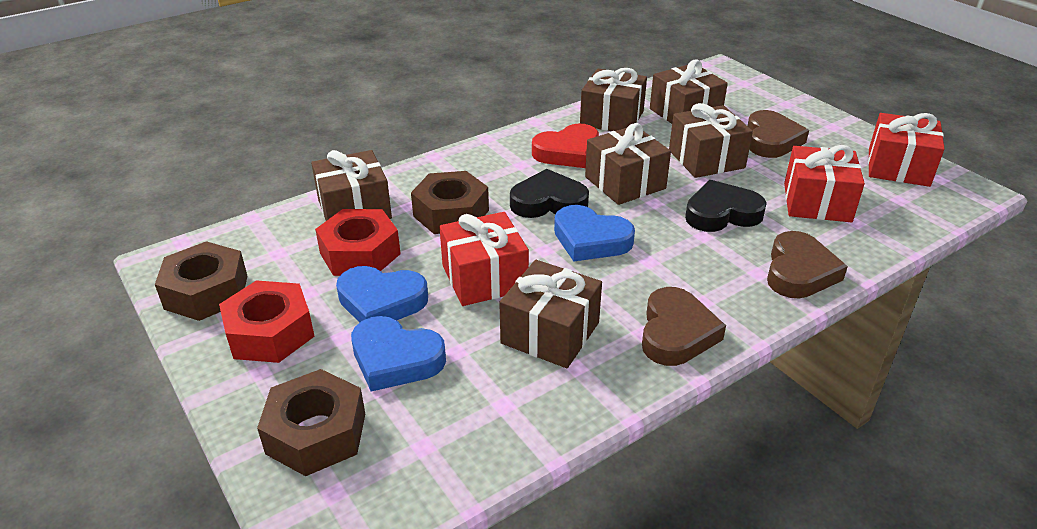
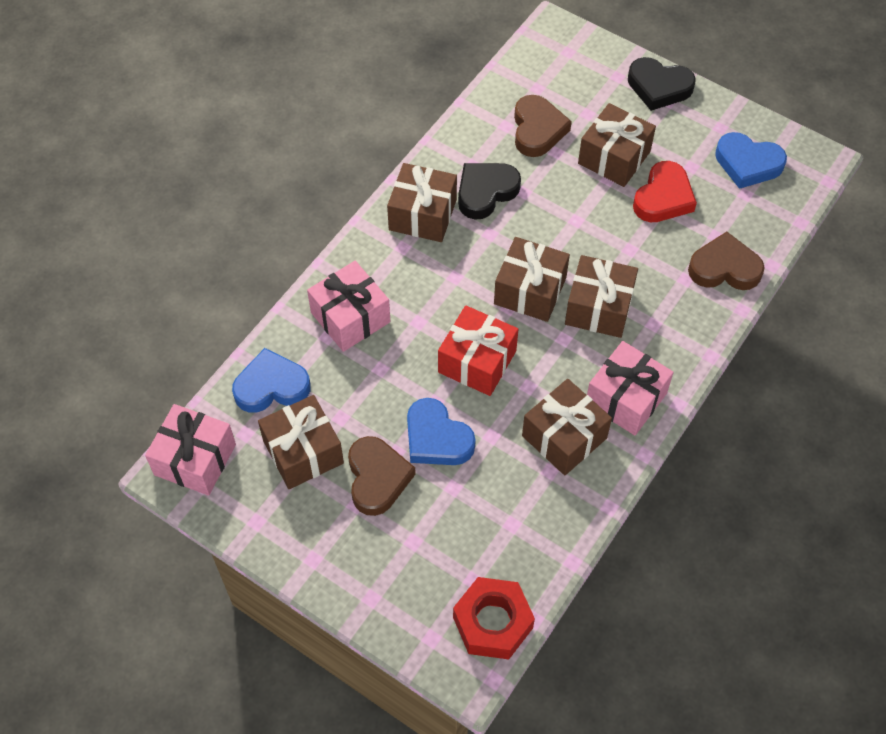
brown nut: [155,241,247,321] [257,369,365,476] [411,171,489,234] = 3 -> none = 0
pink gift: none = 0 -> [145,404,236,496] [307,261,391,352] [587,341,674,435] = 3
red gift: [439,212,529,306] [784,145,865,222] [868,113,945,187] = 3 -> [438,305,518,396] = 1
red nut: [219,280,315,363] [315,209,401,276] = 2 -> [453,577,535,659] = 1

